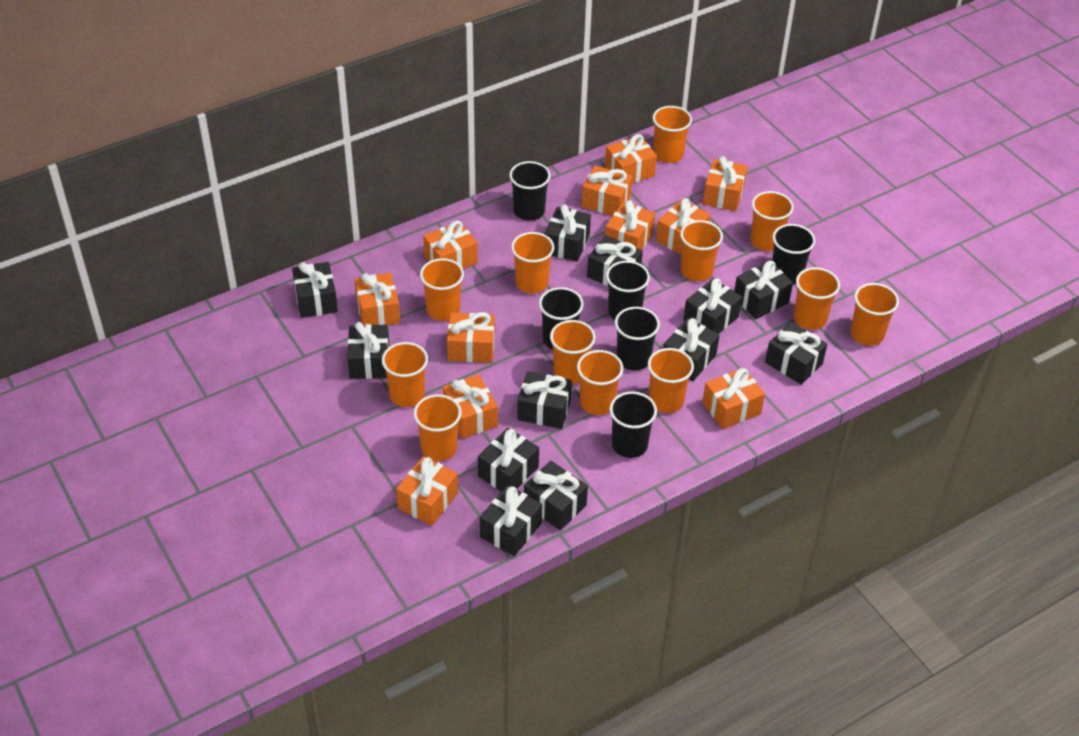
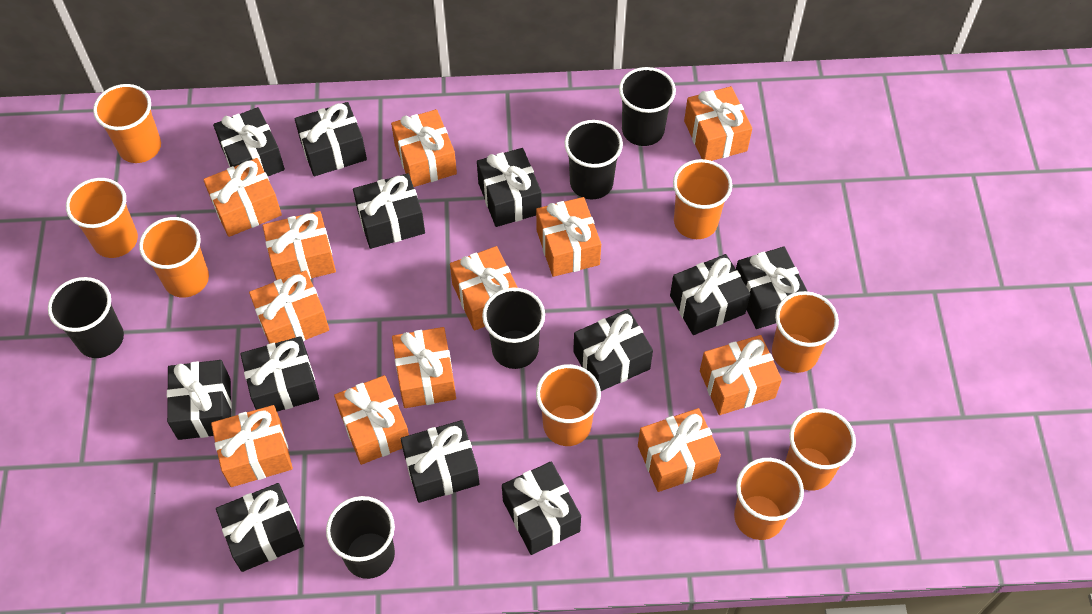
black cup: [509,161,551,221] [539,287,584,349] [606,261,650,320] [610,392,657,458] [615,307,660,370] [772,224,815,284] = 6 -> [48,277,124,358] [326,496,395,579] [482,287,545,369] [564,120,623,199] [619,67,676,146] = 5
orange cup: [382,342,428,407] [414,394,461,461] [420,258,464,321] [511,232,554,293] [550,320,596,384] [577,350,623,415] [648,348,694,413] [652,106,692,163] [680,220,723,281] [750,191,794,251] [794,267,840,330] [851,283,899,346] = 12 -> [66,178,138,258] [93,84,161,163] [139,217,209,298] [536,364,601,446] [673,159,732,239] [734,458,804,540] [772,291,839,373] [785,408,856,491] = 8
orange gift: [354,273,400,325] [396,456,458,526] [423,221,478,269] [443,375,498,439] [447,312,495,363] [581,166,632,216] [605,134,657,183] [605,200,655,250] [656,198,711,255] [702,368,765,429] [703,156,748,211] = 11 -> [203,158,282,237] [211,405,293,487] [249,270,329,344] [263,211,336,280] [334,375,409,465] [391,109,457,187] [392,327,456,408] [450,246,518,330] [536,197,601,277] [638,408,721,492] [684,86,752,161] [700,335,782,415] = 12

